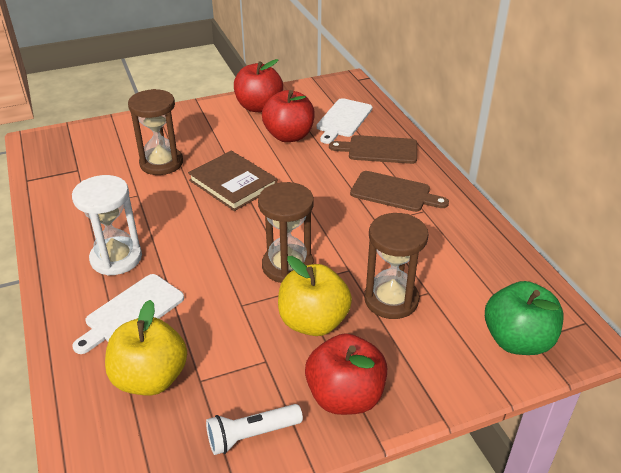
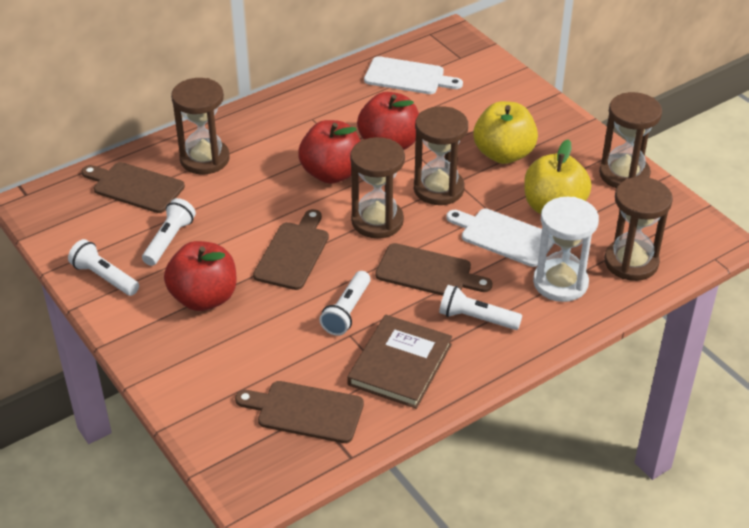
brown cutting board: [329,135,417,164] [350,171,449,212] = 2 -> [82,162,185,213] [235,381,364,443] [253,209,329,290] [375,243,492,296] = 4
brown hourglass: [128,89,183,175] [258,182,314,283] [364,213,428,319] = 3 -> [171,78,230,174] [350,137,405,238] [414,106,468,205] [599,92,662,188] [604,177,673,281] = 5
green apple: [485,281,564,355] = 1 -> none = 0
white flashlight: [206,404,303,455] = 1 -> [68,239,139,296] [142,198,196,266] [319,271,371,336] [439,285,522,330] = 4

